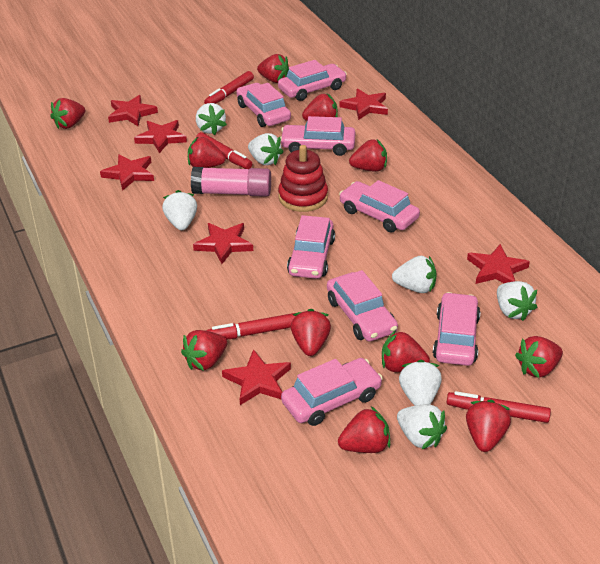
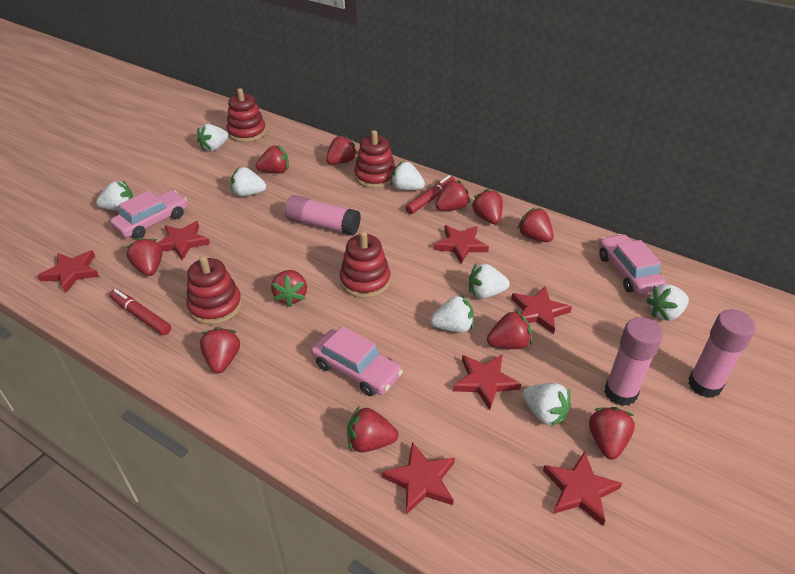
pink car: [236,83,291,127] [278,60,347,101] [280,116,355,156] [281,358,383,426] [287,215,335,279] [327,270,398,342] [339,180,420,233] [433,292,480,366] = 8 -> [110,190,187,239] [311,326,403,396] [599,234,666,294] = 3
pink glue stick: [191,167,271,197] = 1 -> [285,195,361,236] [604,317,663,406] [688,309,756,398] = 3
red marker: [196,132,252,169] [204,71,254,104] [206,313,296,339] [446,391,551,423] = 4 -> [109,289,171,335] [405,175,455,214] = 2
red stacking toy: [278,145,328,212] = 1 -> [186,256,242,325] [227,88,266,142] [340,231,391,298] [354,130,396,188] = 4
white strawberry: [162,190,197,230] [196,103,227,135] [248,133,284,165] [392,256,437,293] [397,404,447,449] [399,360,442,406] [497,281,537,321] = 7 -> [96,181,133,211] [197,124,229,151] [231,167,266,197] [391,161,425,191] [430,294,474,333] [469,263,510,299] [522,383,571,427] [646,284,689,321] = 8

